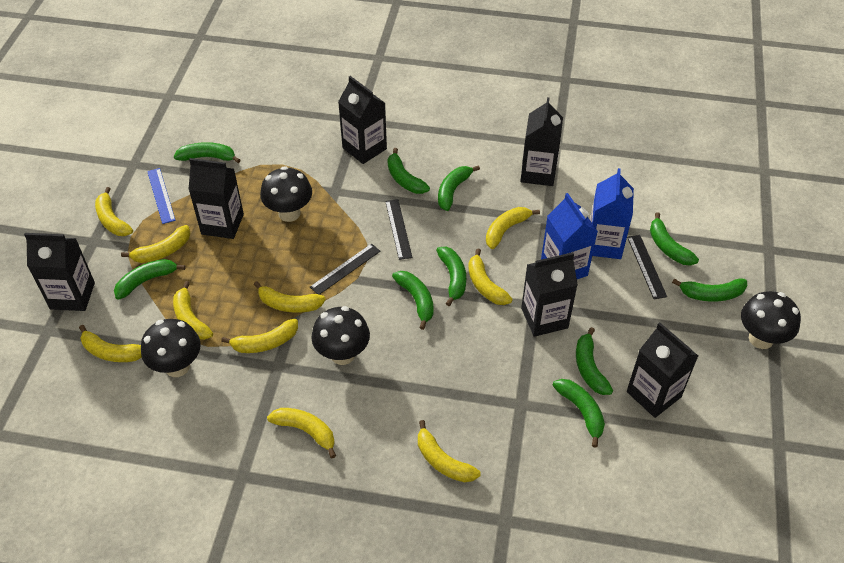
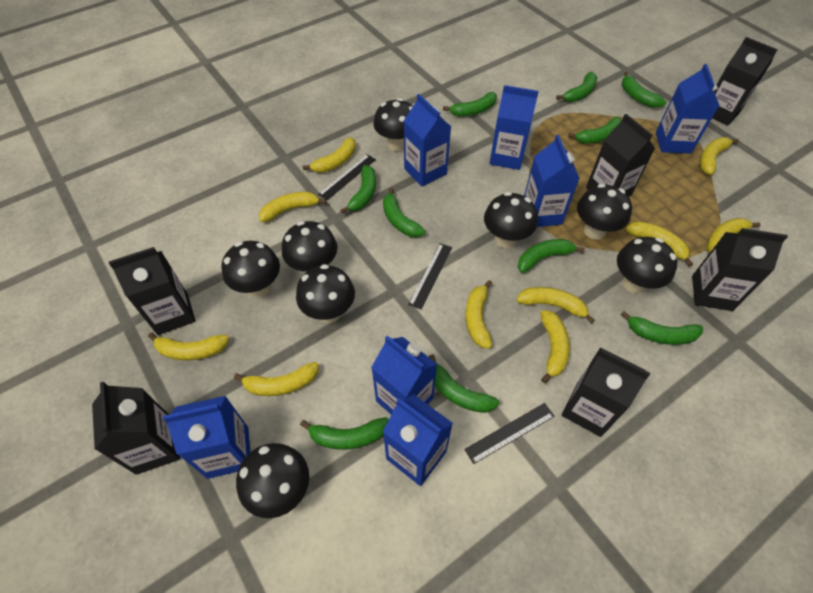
black mushroom: [141,319,200,377] [260,166,312,222] [312,306,370,365] [741,291,801,349] = 4 -> [221,241,280,297] [236,443,309,518] [282,221,338,274] [296,264,355,323] [373,98,413,151] [484,192,538,248] [577,184,632,240] [617,237,677,293] = 8
blue carton: [541,193,598,279] [590,168,634,259] = 2 -> [163,396,250,479] [371,335,438,414] [383,394,453,486] [404,94,451,187] [489,85,539,170] [524,135,580,227] [656,64,720,154] = 7
blue ruler: [147,168,176,224] = 1 -> none = 0

